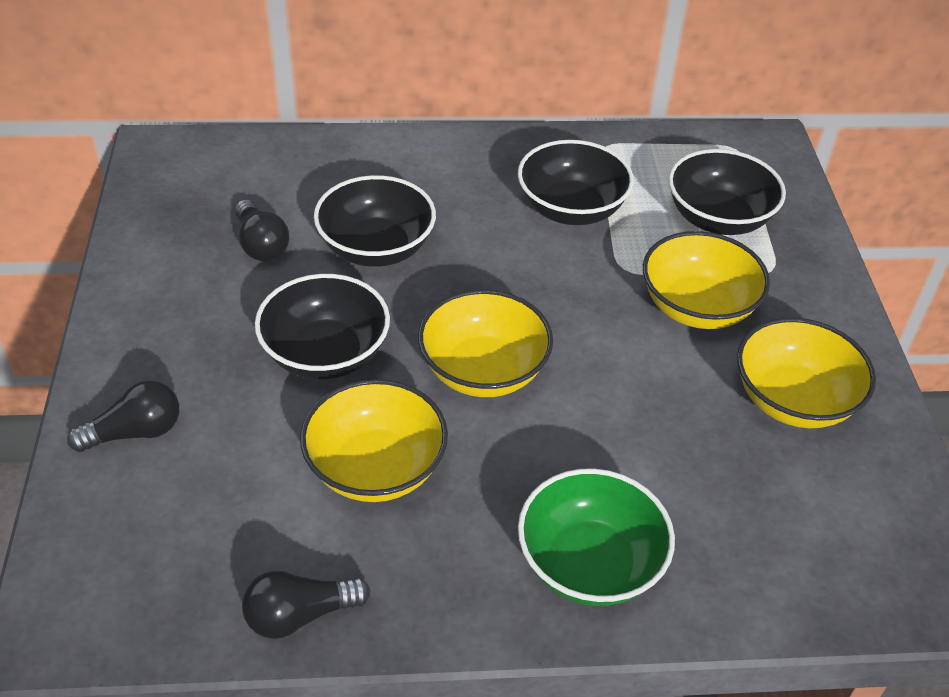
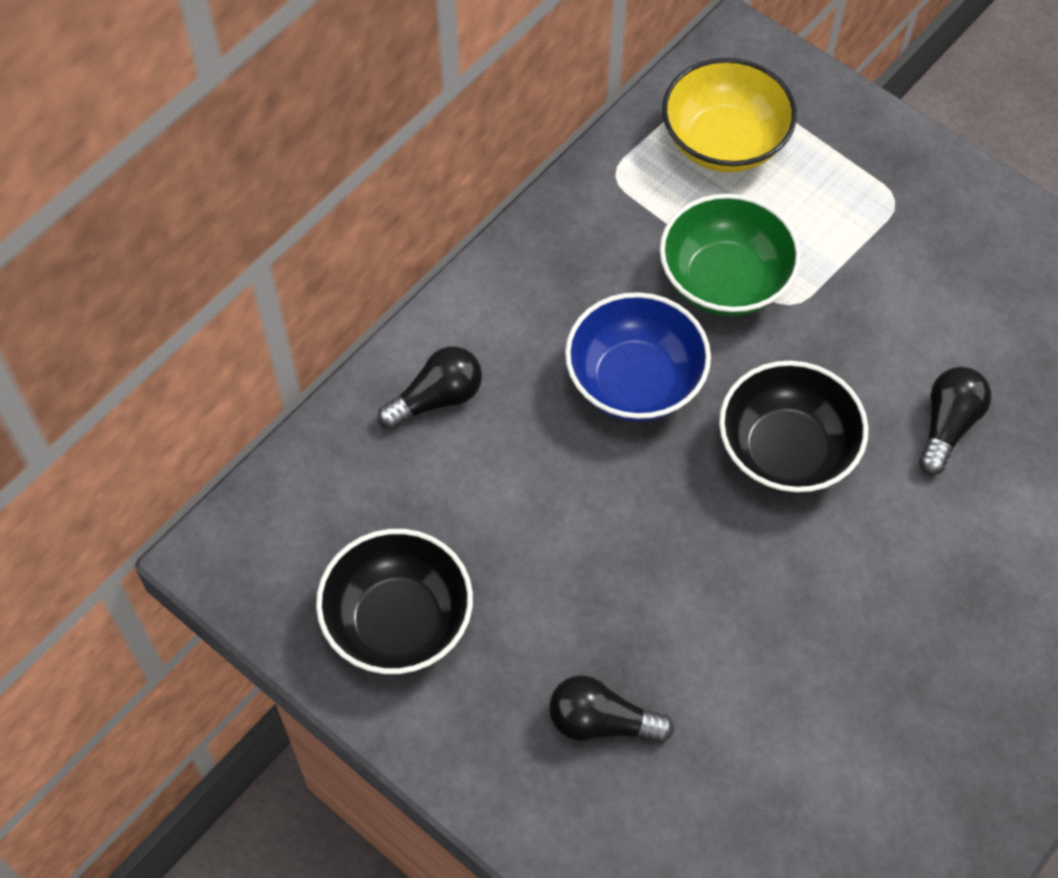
black bowl: [255,274,390,380] [314,175,436,267] [518,140,634,225] [668,149,786,235] = 4 -> [316,529,473,674] [719,361,868,494] = 2
blue bowl: none = 0 -> [565,292,711,422] = 1
yellow bowl: [300,379,448,502] [418,290,553,397] [643,231,770,329] [737,318,876,428] = 4 -> [662,58,797,172] = 1

